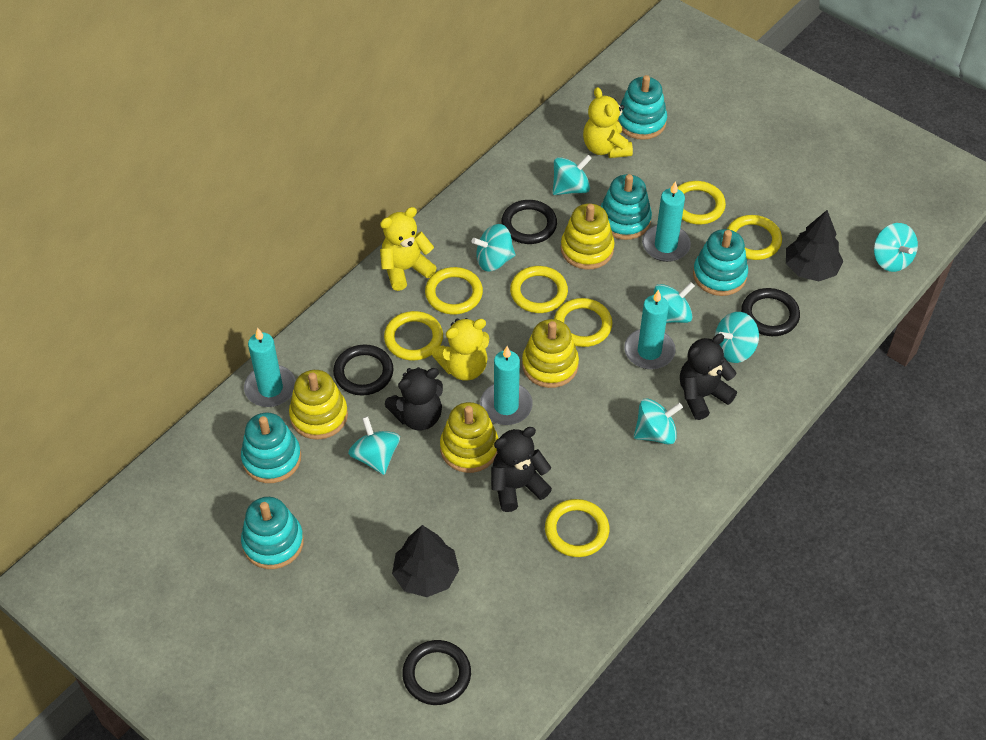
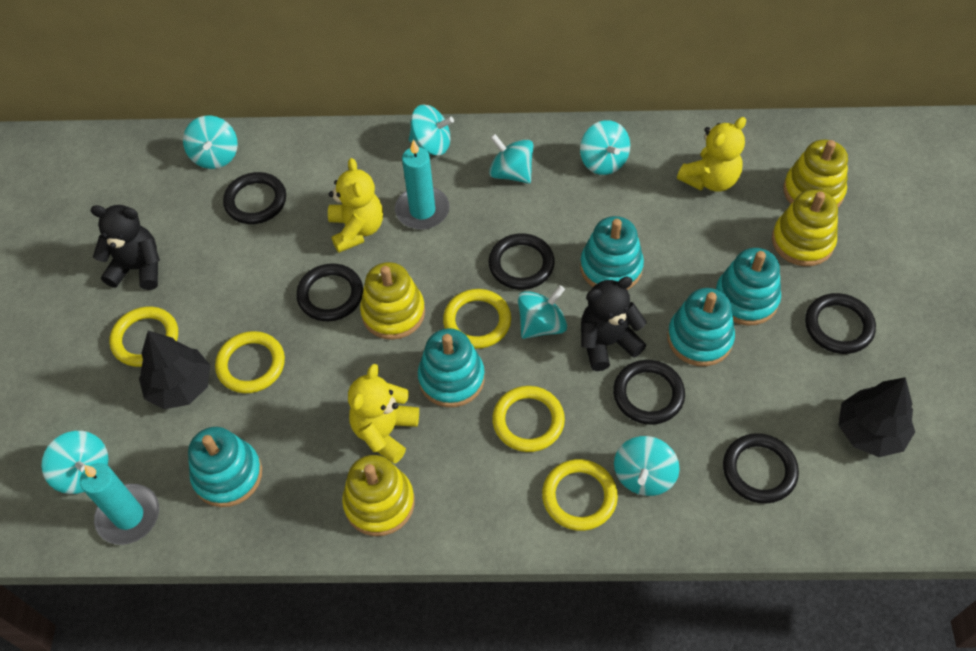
black ring: [333,344,394,395] [402,640,471,705] [501,200,557,244] [741,288,800,336] = 4 -> [223,172,286,224] [296,263,363,321] [489,233,555,290] [613,360,685,425] [723,433,799,504] [805,293,876,354] = 6
black teddy bear: [385,367,443,430] [491,427,552,512] [680,334,737,420] = 3 -> [90,205,160,290] [581,277,647,371] = 2
turquoise candle: [244,328,296,407] [480,346,533,425] [624,289,676,369] [642,181,691,262] = 4 -> [80,463,159,545] [395,139,450,230] = 2
yellow ring: [384,311,443,361] [425,267,483,315] [510,266,568,313] [545,499,609,557] [554,298,612,347] [678,181,726,224] [727,215,782,260] = 7 -> [109,306,178,367] [215,331,285,393] [443,289,511,349] [492,386,565,452] [542,459,618,531] = 5

